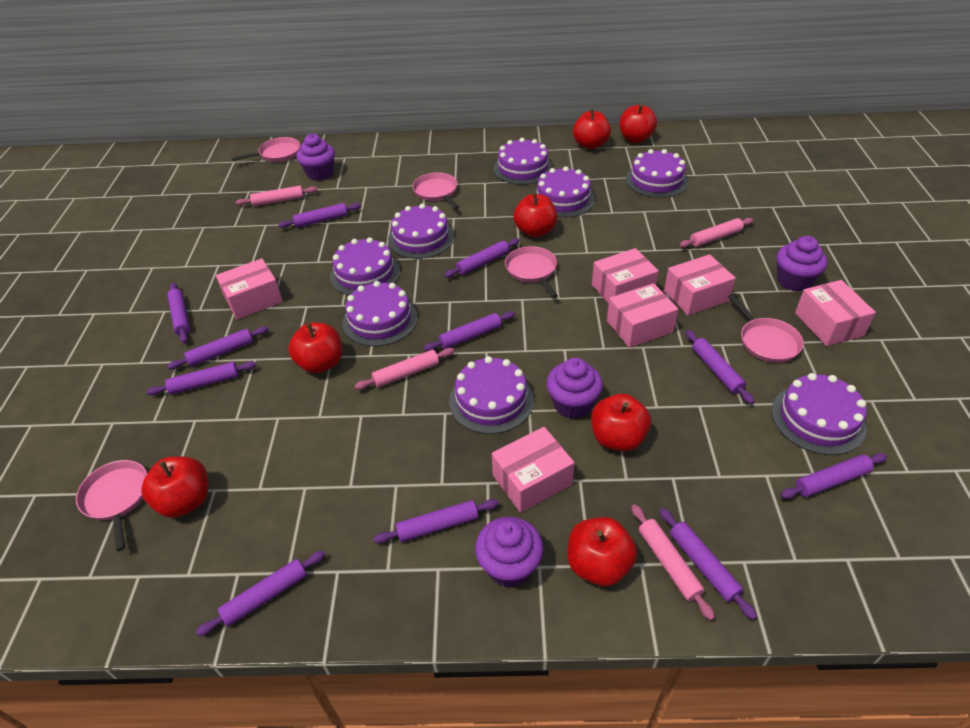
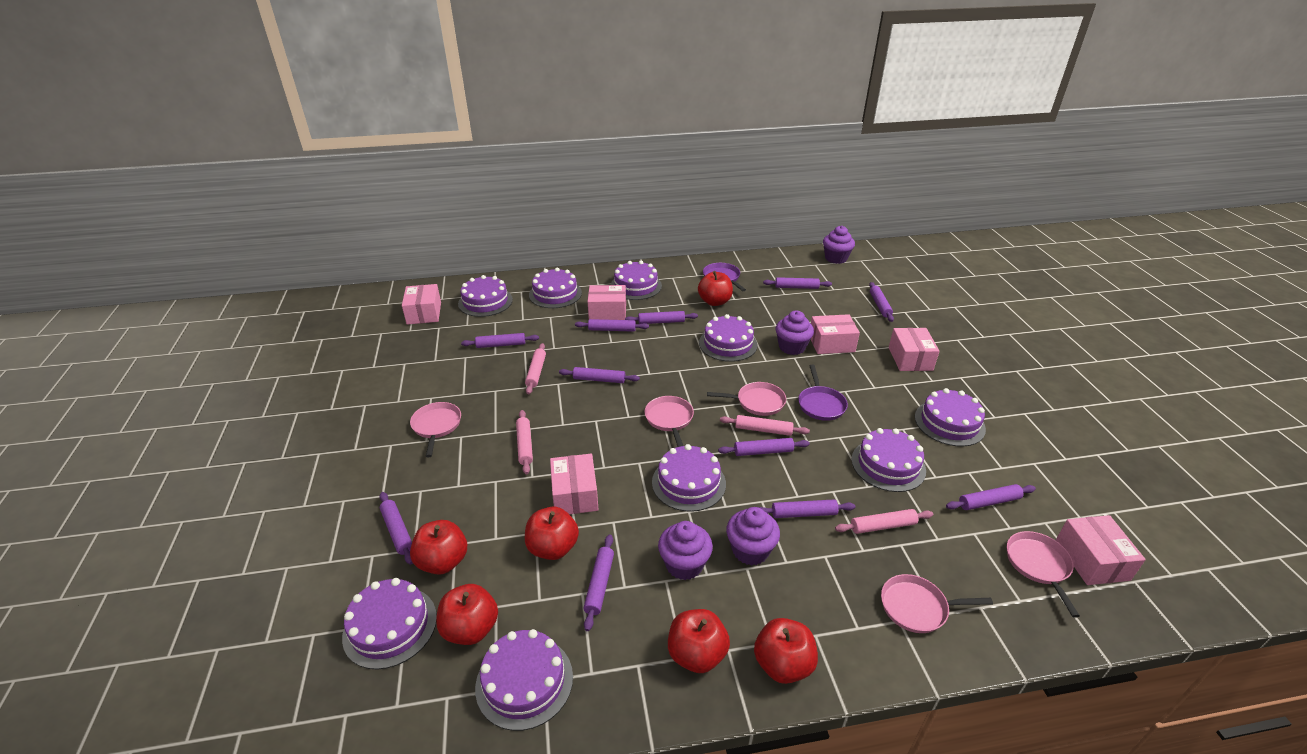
purple cake: [330,237,400,295] [342,281,418,346] [388,204,454,259] [449,356,534,434] [494,138,553,185] [534,167,595,218] [626,149,688,198] [772,373,867,455] = 8 -> [342,578,437,670] [458,275,513,317] [475,629,573,731] [529,268,582,308] [610,261,662,300] [652,444,726,512] [699,314,758,362] [851,428,926,492] [915,388,986,447] = 9
purple pan: none = 0 -> [703,263,746,291] [798,365,848,421] = 2
red apple: [141,456,208,518] [288,323,342,374] [513,193,557,238] [567,517,637,586] [573,109,611,149] [591,394,651,452] [619,104,657,143] = 7 -> [410,520,467,575] [436,584,498,645] [525,506,579,560] [668,609,730,673] [698,271,733,306] [754,618,818,684] = 6

